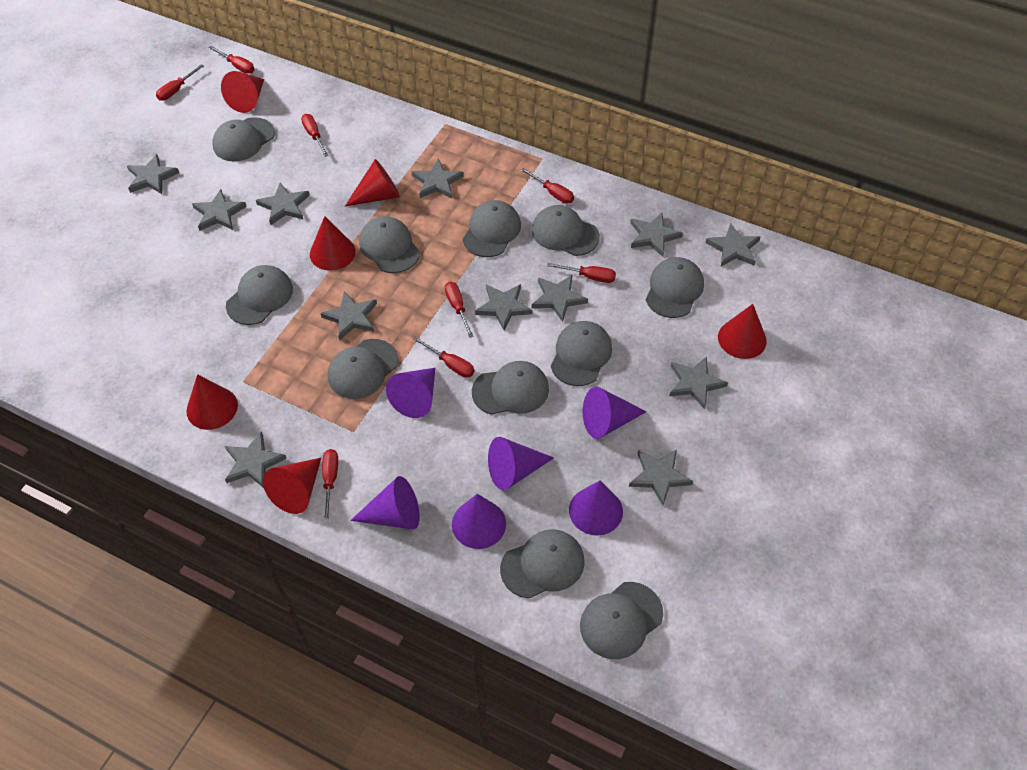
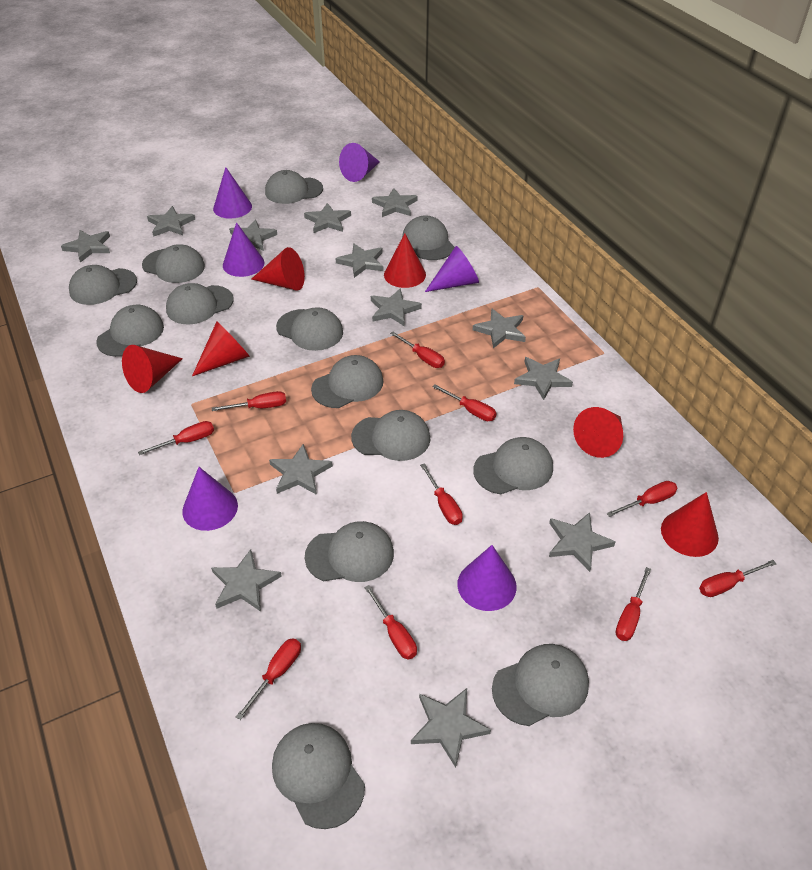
grey cap: [213,117,275,161] [226,265,293,325] [328,339,399,399] [359,216,420,273] [463,200,521,257] [472,361,549,415] [500,529,585,599] [532,205,600,256] [551,321,612,386] [580,582,663,659] [646,257,704,318] = 11 -> [69,265,137,305] [96,305,164,357] [142,244,205,283] [166,283,234,325] [265,170,323,204] [272,723,365,829] [276,307,343,351] [305,521,394,582] [311,355,383,408] [351,410,430,461] [402,215,455,260] [473,437,553,494] [492,644,589,726] = 13
grey star: [127,154,179,194] [192,189,247,231] [225,431,287,488] [256,183,310,225] [320,291,377,341] [412,159,464,198] [475,284,532,330] [532,274,588,322] [629,449,693,506] [630,213,683,257] [669,356,728,409] [706,223,760,266] = 12 -> [61,230,110,263] [147,206,195,237] [211,549,282,612] [229,219,277,251] [269,444,333,495] [304,203,351,233] [336,243,384,278] [371,288,422,327] [372,188,418,217] [411,688,491,768] [473,308,526,348] [514,357,573,400] [549,512,616,572] = 13
red screwdriver: [156,64,204,101] [209,46,255,74] [301,114,329,157] [322,449,338,522] [413,337,474,378] [445,282,474,338] [521,168,574,204] [547,263,616,283] = 8 -> [138,421,214,455] [212,391,286,411] [236,638,301,720] [364,585,417,659] [390,332,445,368] [420,463,463,525] [432,384,496,421] [607,481,677,517] [616,567,651,641] [699,560,777,597] = 10

